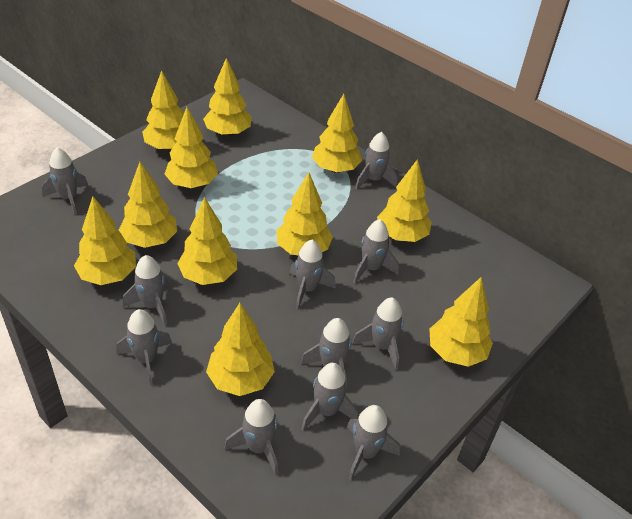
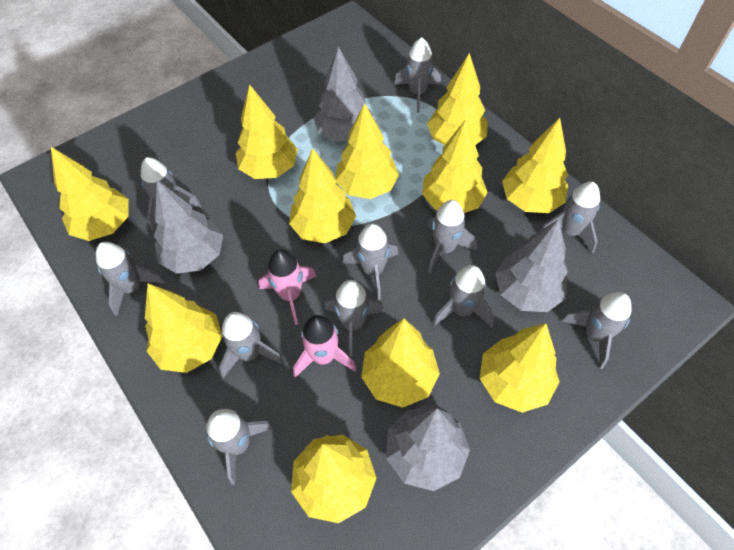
grey tree: none = 0 -> [154,180,223,274] [314,46,373,142] [386,405,470,491] [495,219,568,312] = 4
pink rocket: none = 0 -> [259,249,317,325] [293,315,357,378] = 2

